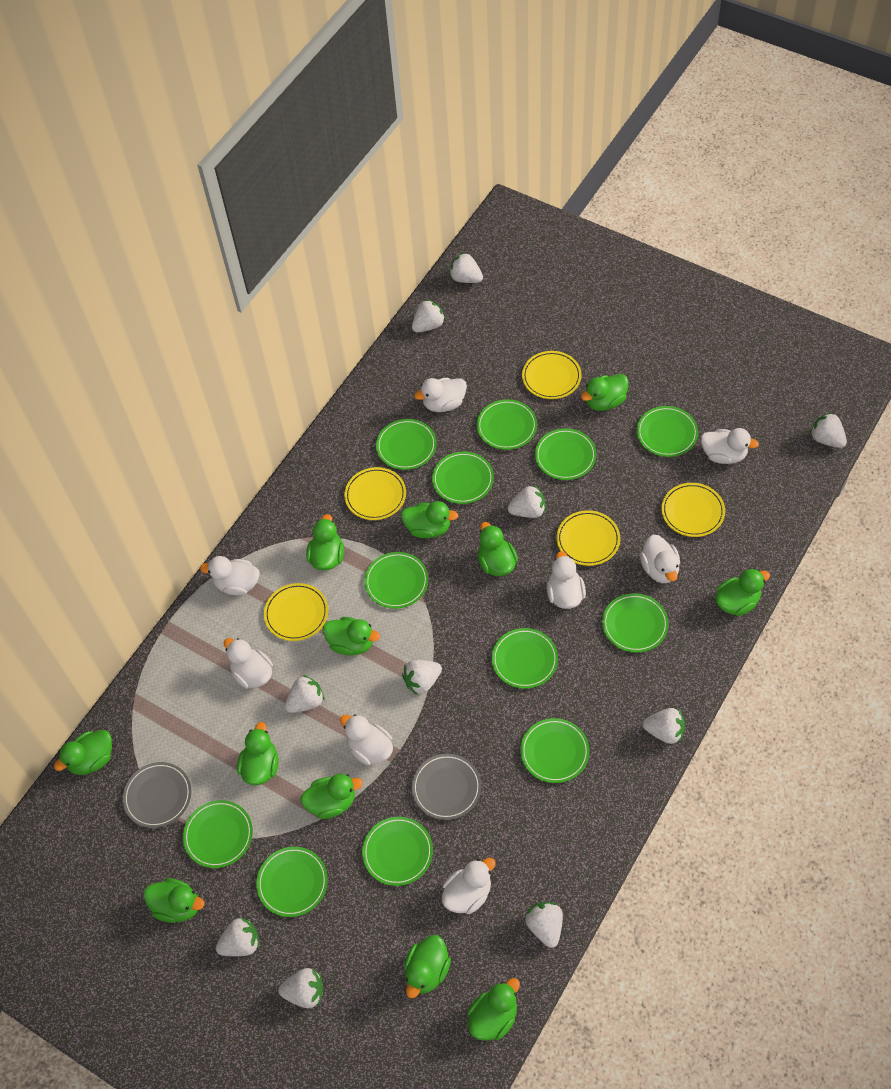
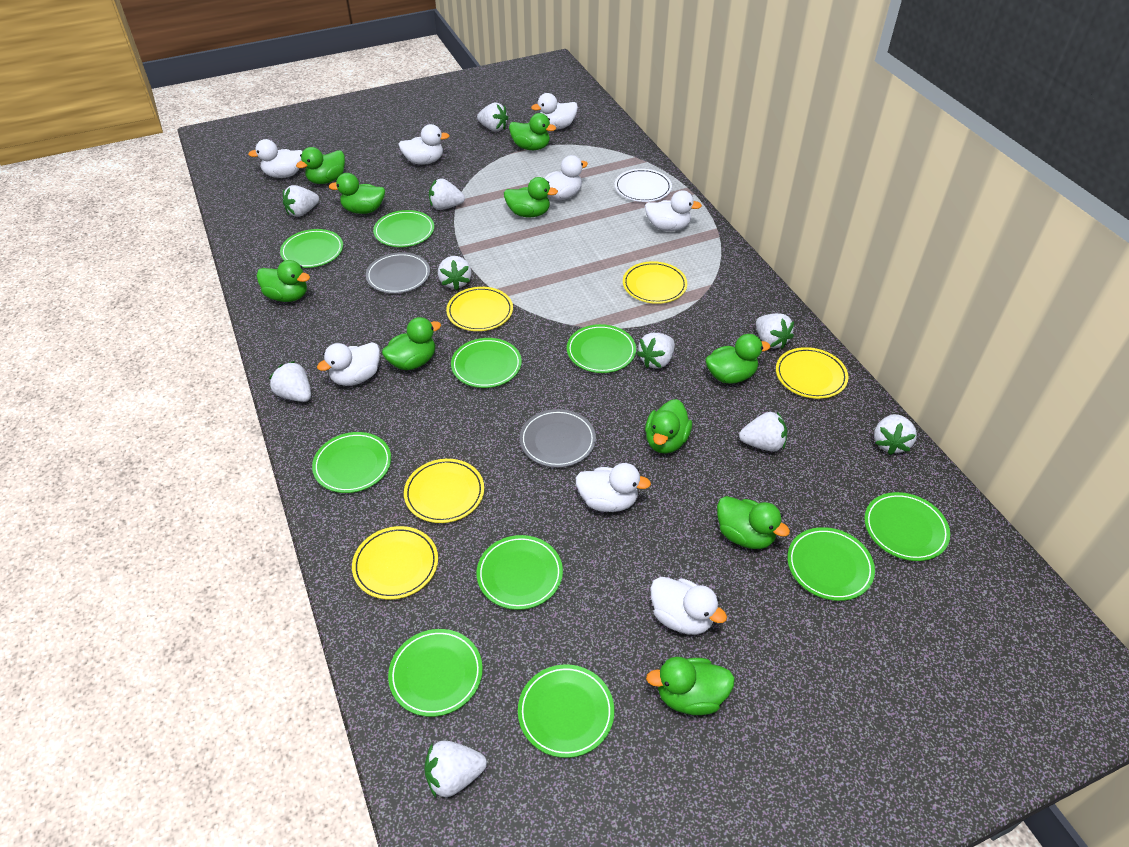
green duck: [54,730,112,775] [143,878,204,923] [237,722,279,785] [300,774,363,819] [306,514,344,570] [323,617,380,655] [401,501,458,538] [404,935,451,998] [467,978,520,1041] [478,522,518,576] [581,374,629,411] [715,568,770,616] = 12 -> [257,260,310,302] [296,147,345,184] [329,173,385,214] [382,317,441,370] [504,177,558,217] [509,113,556,150] [645,399,692,454] [646,657,735,715] [705,334,770,384] [717,496,790,549] = 10
green plate: [183,800,253,868] [256,847,328,917] [362,817,433,886] [364,552,428,609] [376,419,437,470] [432,451,494,504] [477,399,537,450] [492,628,558,689] [520,718,589,783] [535,428,597,480] [602,593,669,653] [637,406,698,457] = 12 -> [280,229,343,268] [312,432,391,493] [373,210,434,247] [388,629,483,717] [451,338,522,388] [477,535,563,610] [518,664,614,758] [567,324,636,373] [787,527,875,601] [864,492,950,561] = 10
white plate: none = 0 -> [614,169,672,202] = 1

